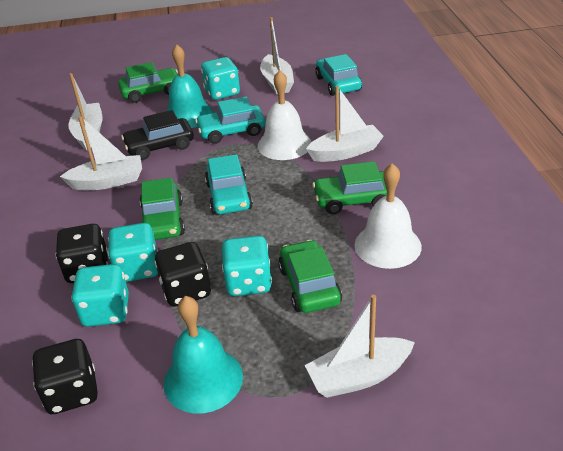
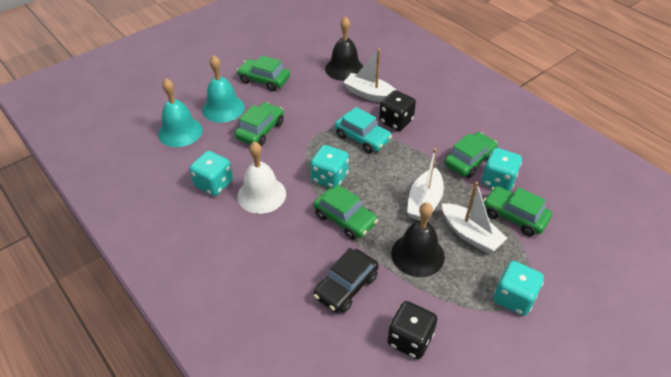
black bell: none = 0 -> [325,16,363,81] [391,202,445,277] = 2
black dice: [32,339,98,414] [55,224,108,283] [155,242,211,307] = 3 -> [379,90,416,131] [387,301,437,359] = 2
green car: [118,62,178,103] [140,178,185,240] [278,240,342,313] [312,161,387,214] = 4 -> [235,102,284,146] [237,55,290,91] [314,185,378,240] [444,132,498,178] [483,186,552,236] = 5
turquoise car: [195,97,265,144] [205,154,253,215] [315,54,362,96] = 3 -> [335,107,392,153] = 1
white bell: [258,70,311,160] [354,163,422,269] = 2 -> [237,141,286,214] = 1
white boat: [60,116,142,190] [68,73,102,150] [260,17,294,94] [305,295,415,398] [306,86,384,162] = 5 -> [343,49,396,102] [407,148,444,221] [442,182,507,253] = 3

